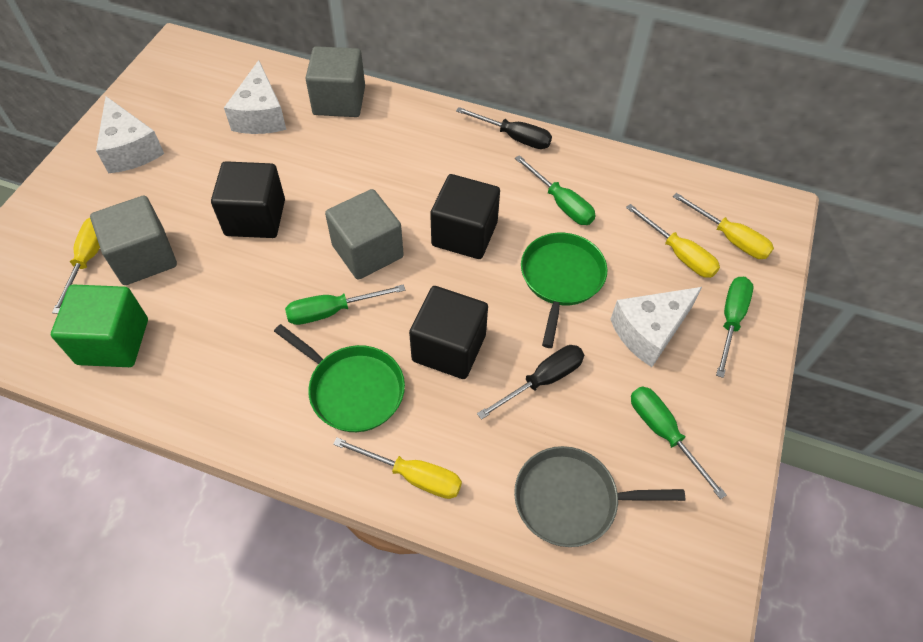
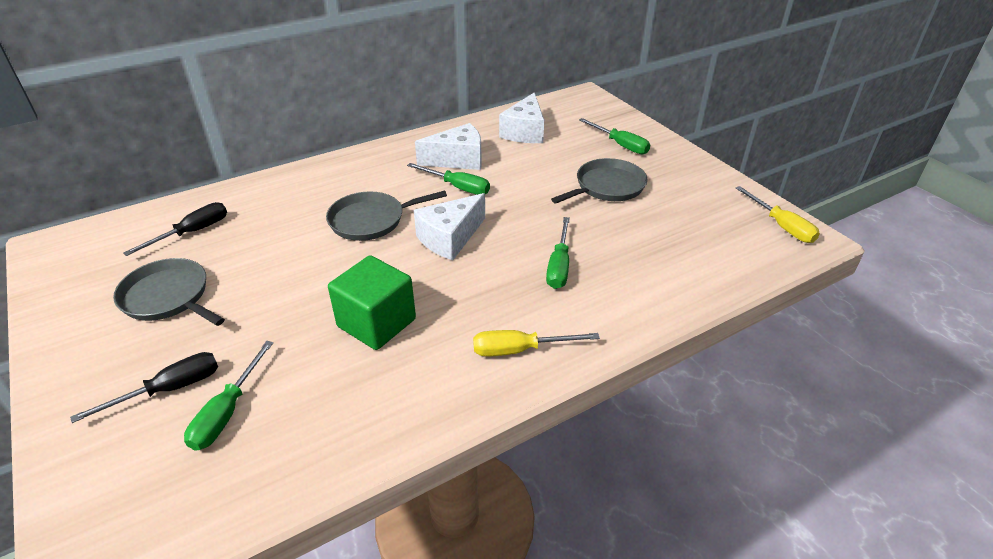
black cube: [211,161,285,238] [409,286,488,379] [430,174,500,259] = 3 -> none = 0
green pan: [274,324,405,432] [521,233,608,348] = 2 -> none = 0
grey cube: [90,196,177,285] [305,46,365,117] [325,189,404,280] = 3 -> none = 0
grey pan: [514,446,685,547] = 1 -> [113,258,225,326] [326,191,447,241] [551,158,647,204] = 3
yellow screwdriver: [52,218,100,314] [333,438,462,499] [626,204,720,278] [673,193,774,259] = 4 -> [473,330,600,357] [736,186,820,243] = 2

